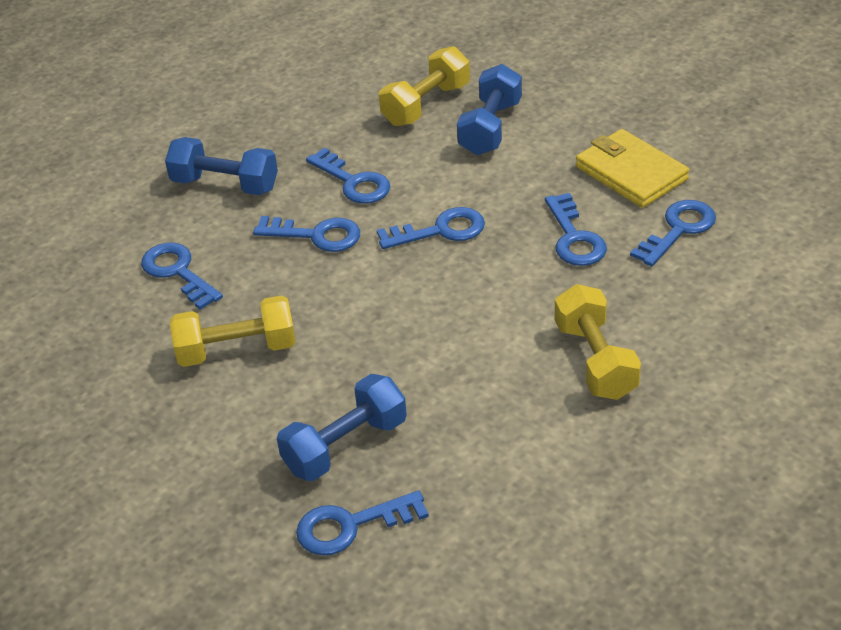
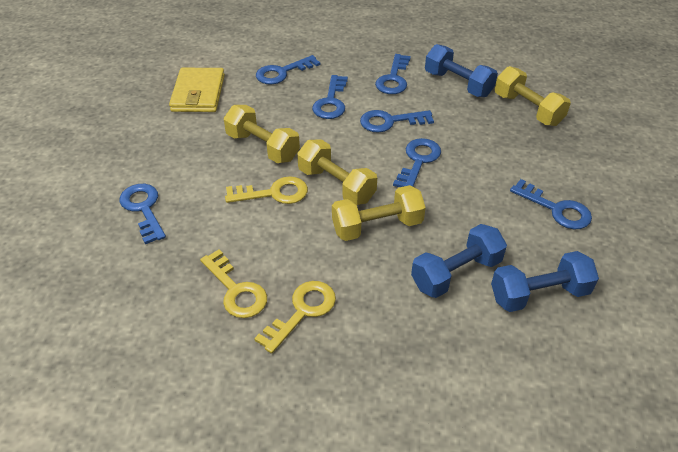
yellow dumbbell: [170,295,296,367] [379,46,470,126] [555,284,641,400] = 3 -> [223,105,300,163] [297,139,377,205] [332,185,426,241] [495,66,571,126] = 4
yellow key: none = 0 -> [200,249,267,318] [225,176,308,204] [254,281,336,354] = 3

